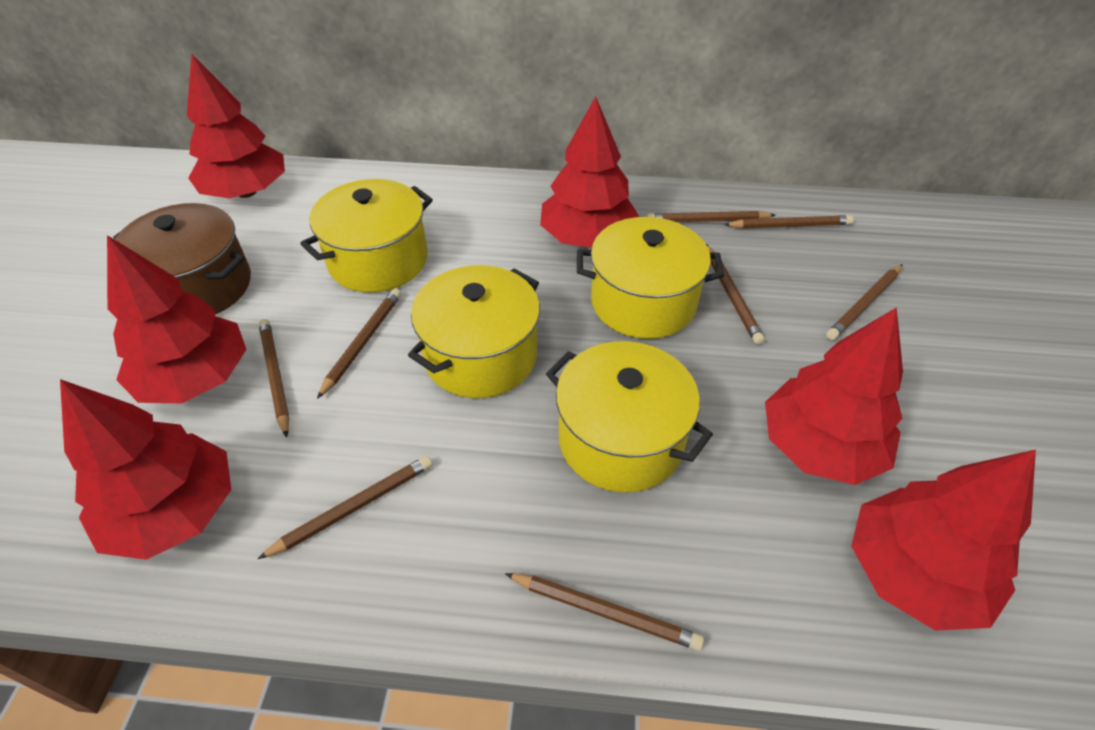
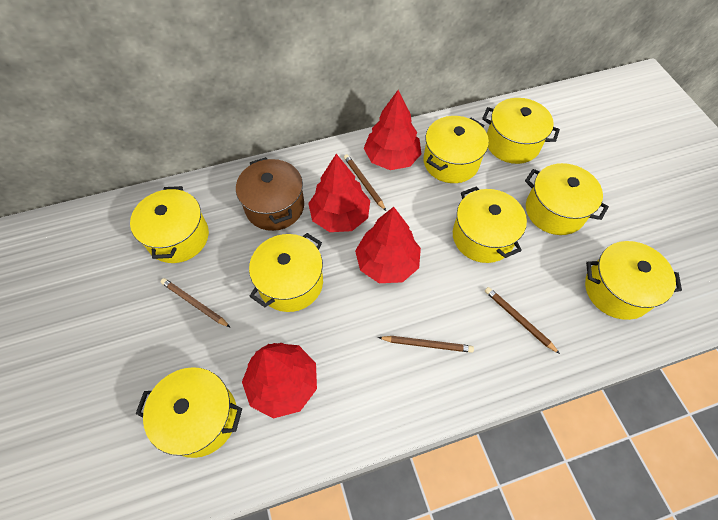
brown pencil: [258,456,432,559] [259,319,290,438] [317,289,401,399] [505,573,704,651] [647,211,775,222] [706,244,765,345] [724,215,854,229] [826,264,903,340] = 8 -> [161,278,231,328] [344,154,386,211] [378,336,474,353] [485,287,560,354] = 4
red tree: [60,379,231,560] [107,235,247,403] [187,53,285,198] [540,97,639,248] [765,307,903,485] [851,450,1036,631] = 6 -> [242,343,317,419] [308,154,370,232] [355,207,421,283] [364,90,422,170] = 4
yellow pot: [300,179,433,293] [408,265,540,398] [546,341,713,492] [577,217,724,339] = 4 -> [130,186,209,263] [136,367,242,458] [249,233,323,312] [423,116,489,183] [453,186,527,263] [482,98,560,164] [525,163,609,235] [585,241,682,320] = 8

